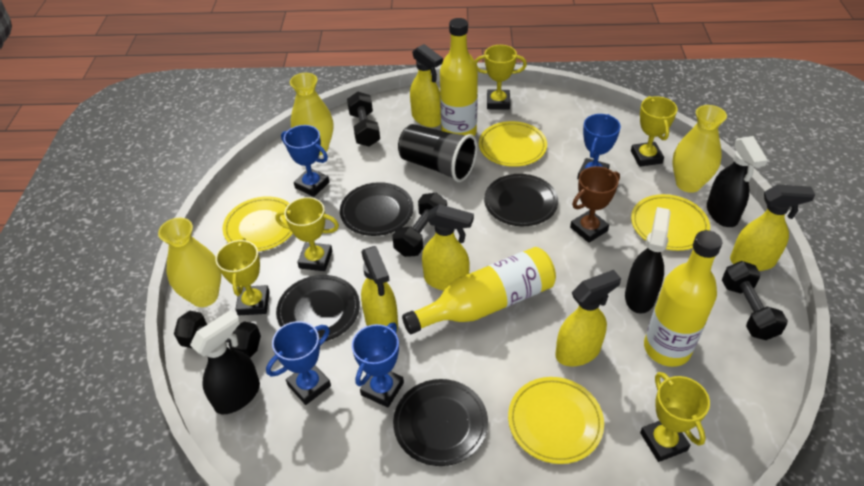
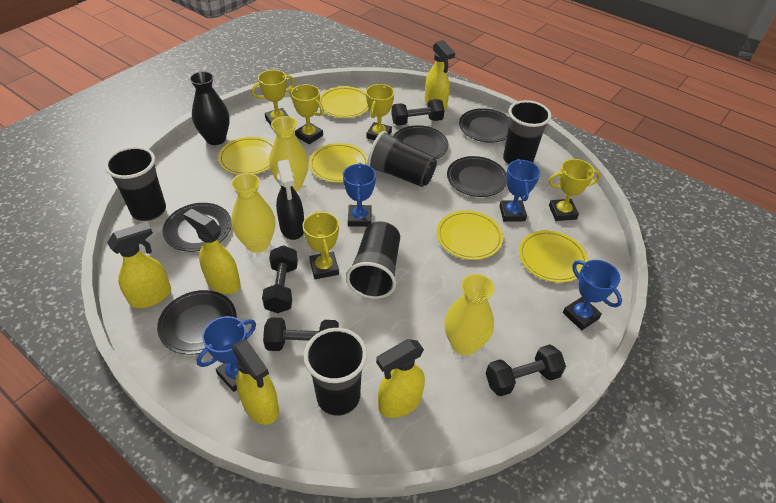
black cup: [398,124,477,182] = 1 -> [105,146,166,221] [304,328,367,416] [346,221,400,299] [367,131,437,187] [503,100,551,165] = 5
black plate: [276,275,360,341] [340,182,414,236] [393,379,488,466] [484,174,558,226] = 4 -> [157,290,237,355] [162,203,232,252] [393,125,448,159] [447,156,507,197] [459,108,509,143] = 5
black spray bottle: [190,310,260,414] [625,207,671,314] [707,136,768,227] = 3 -> [276,160,304,240] = 1
black vase: none = 0 -> [189,71,230,145] = 1
brown trophy: [570,166,620,243] = 1 -> none = 0
yellow bottle: [402,247,556,334] [440,18,478,136] [644,230,722,367] = 3 -> none = 0
yellow plate: [223,196,293,251] [479,121,547,167] [508,377,604,464] [631,194,710,251] = 4 -> [218,137,274,175] [309,143,368,183] [319,86,369,118] [437,210,503,260] [519,230,588,283] = 5

